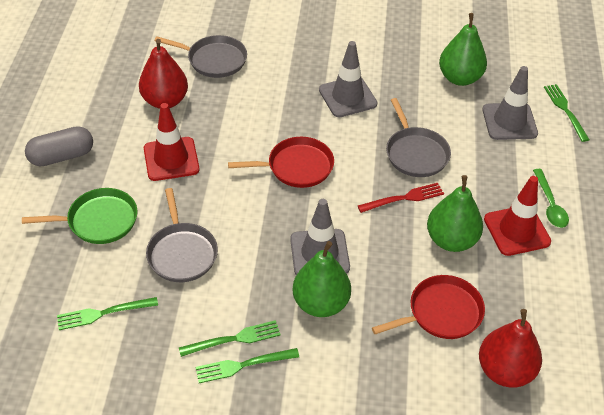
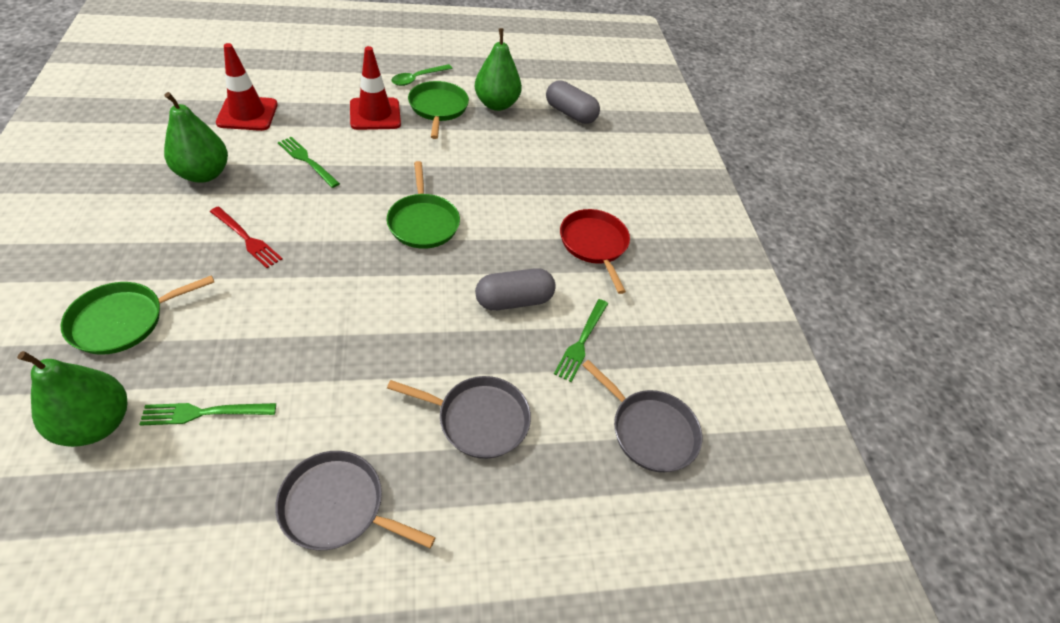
green fork: [57,297,158,330] [179,320,281,357] [196,348,299,383] [544,84,590,142] = 4 -> [139,403,276,426] [278,137,340,188] [554,299,608,382] = 3
green pan: [22,188,138,244] = 1 -> [60,275,214,355] [387,161,460,249] [408,81,469,139] = 3
grey capsule: [25,126,93,167] = 1 -> [475,268,556,311] [546,80,600,124] = 2
grey traffic cone: [290,199,350,275] [319,41,377,117] [482,66,538,140] = 3 -> none = 0
red pan: [228,137,334,188] [372,275,485,339] = 2 -> [560,209,630,294] = 1
red pear: [139,39,188,109] [479,309,542,388] = 2 -> none = 0

